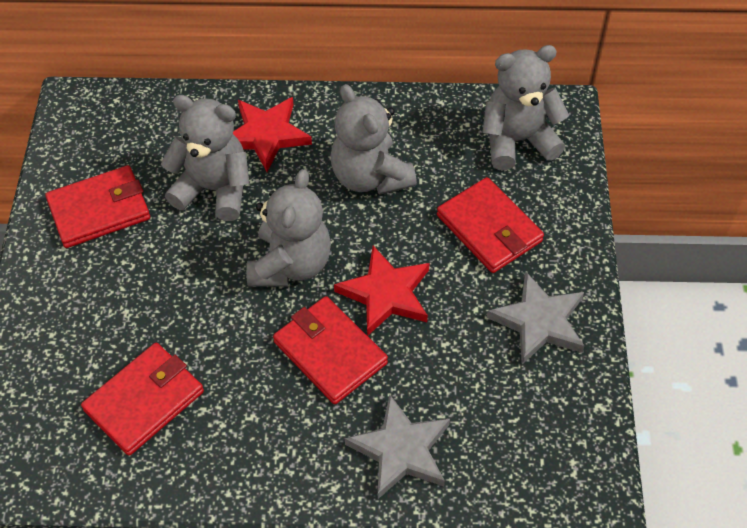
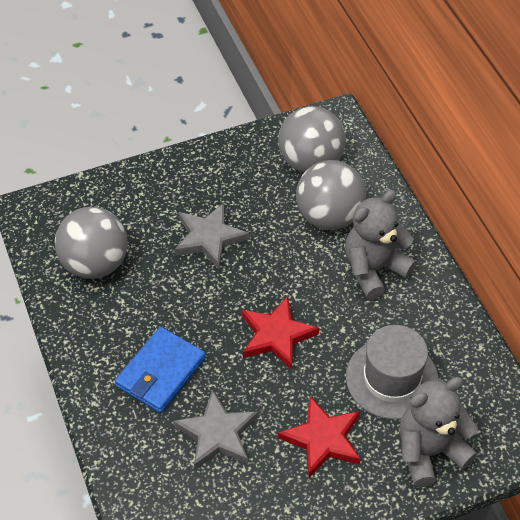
blue wallet: none = 0 -> [114,327,206,413] = 1
grey ball: none = 0 -> [55,207,128,279] [278,106,346,173] [296,160,366,230] = 3
grey hat: none = 0 -> [346,325,439,420] = 1
grey teddy bear: [161,95,249,221] [246,169,331,287] [331,84,417,195] [482,45,569,170] = 4 -> [345,190,416,300] [400,377,478,487] = 2
red wallet: [45,165,150,248] [81,343,204,456] [273,296,388,404] [437,177,544,273] = 4 -> none = 0

